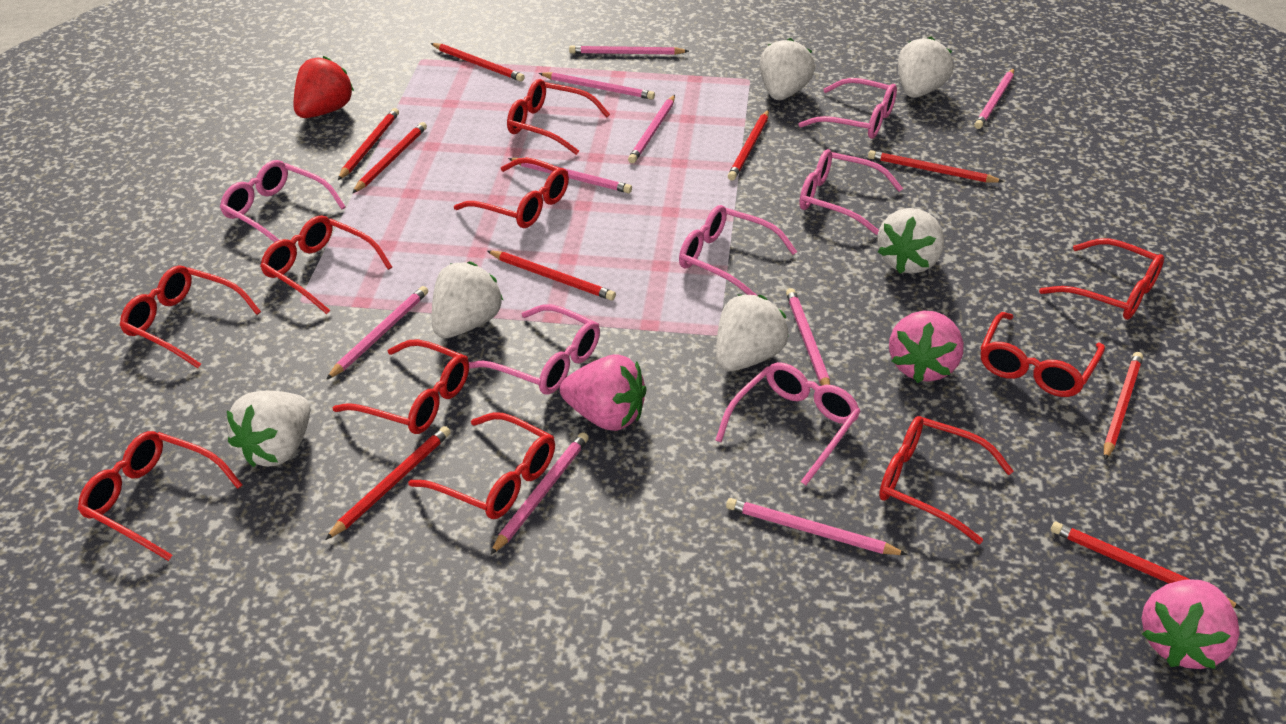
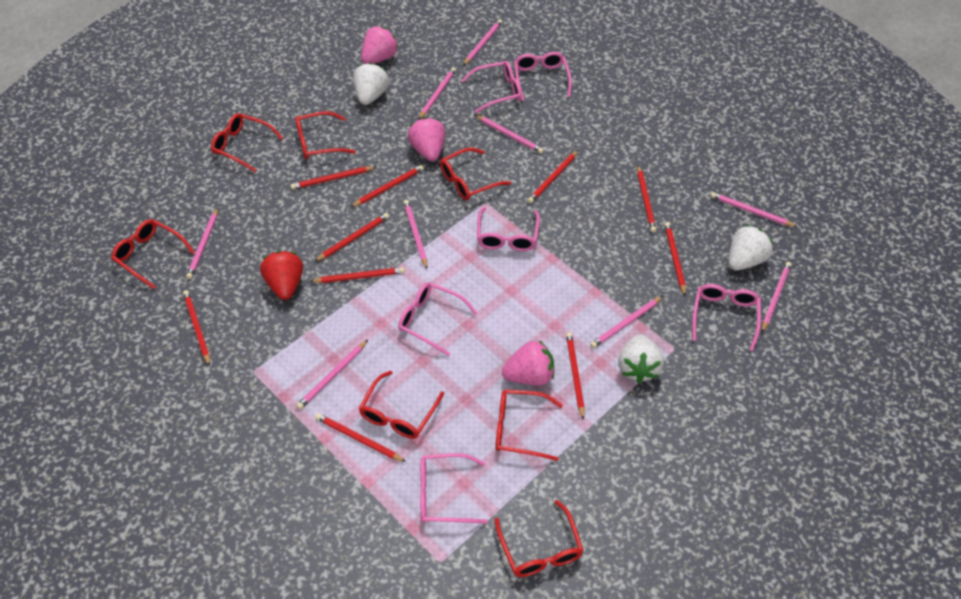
red glasses: [78,431,243,561] [120,265,261,368] [260,216,392,314] [333,339,469,434] [408,412,555,519] [454,157,569,228] [507,79,610,155] [879,416,1013,544] [981,312,1105,397] [1039,238,1164,320] = 10 -> [111,219,195,289] [211,113,284,172] [295,111,356,159] [359,371,444,439] [440,148,511,200] [495,390,563,461] [495,500,584,577] = 7
red pencil: [325,426,450,540] [338,108,399,180] [352,122,427,193] [431,43,525,82] [487,250,616,301] [728,110,769,181] [868,150,1004,183] [1051,522,1243,609] [1104,352,1143,460] = 9 -> [183,290,210,366] [290,166,375,189] [310,267,404,283] [314,213,389,262] [315,413,406,462] [351,165,424,207] [528,150,578,203] [566,332,585,420] [637,165,656,232] [664,222,686,296] = 10
white strawberry: [227,391,310,467] [432,262,503,338] [716,294,789,372] [760,38,815,100] [877,208,944,274] [898,37,953,98] = 6 -> [353,63,389,105] [618,335,664,383] [729,225,773,271] = 3

